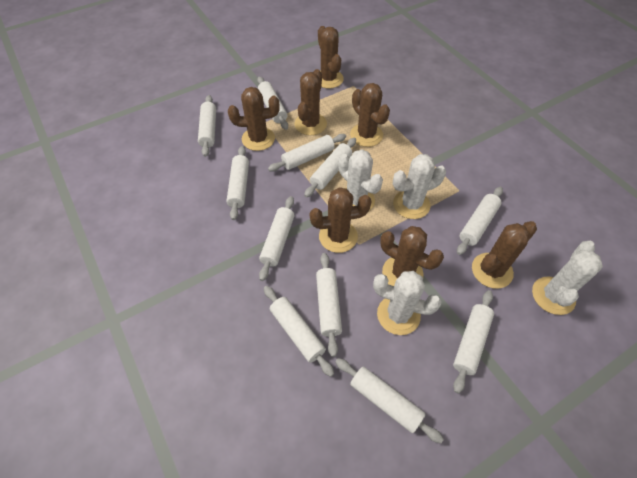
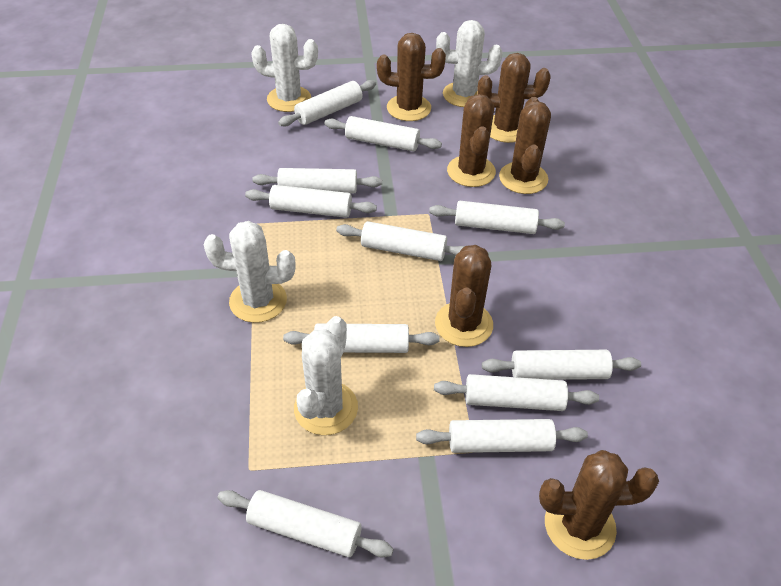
brown cactus: [228,87,280,151] [295,69,327,135] [310,187,372,253] [318,26,344,89] [350,83,390,147] [380,226,444,286] [472,221,537,289] = 7 -> [377,33,446,121] [435,245,493,347] [447,94,496,187] [478,53,551,143] [499,97,551,194] [539,450,659,560] = 6

